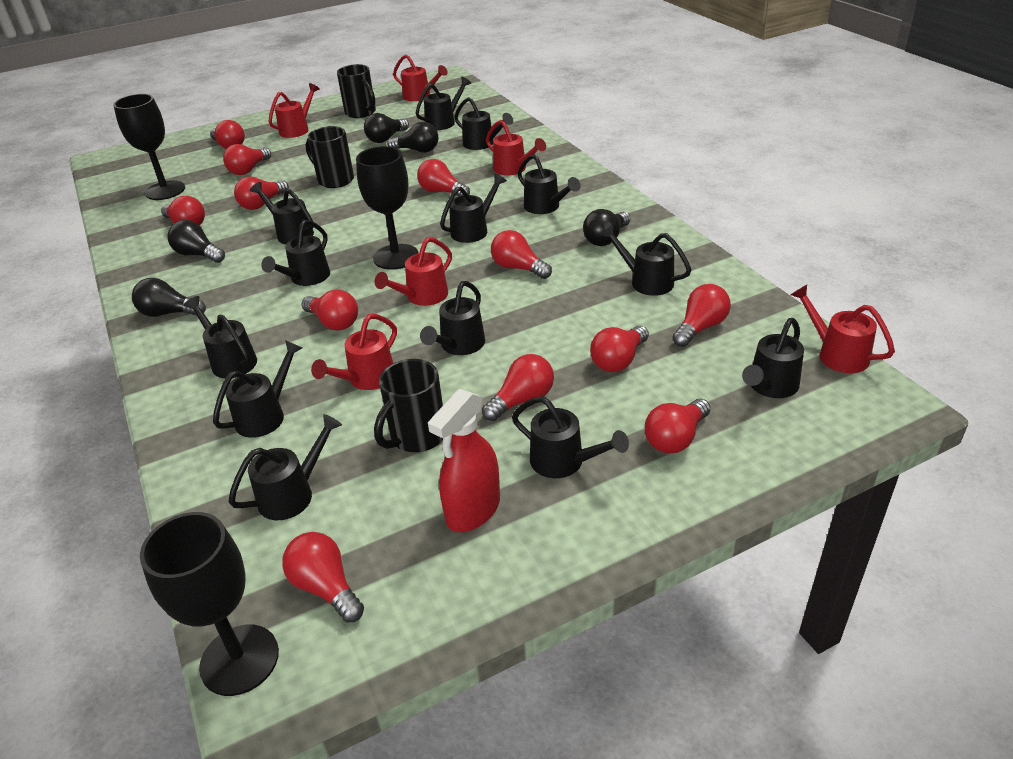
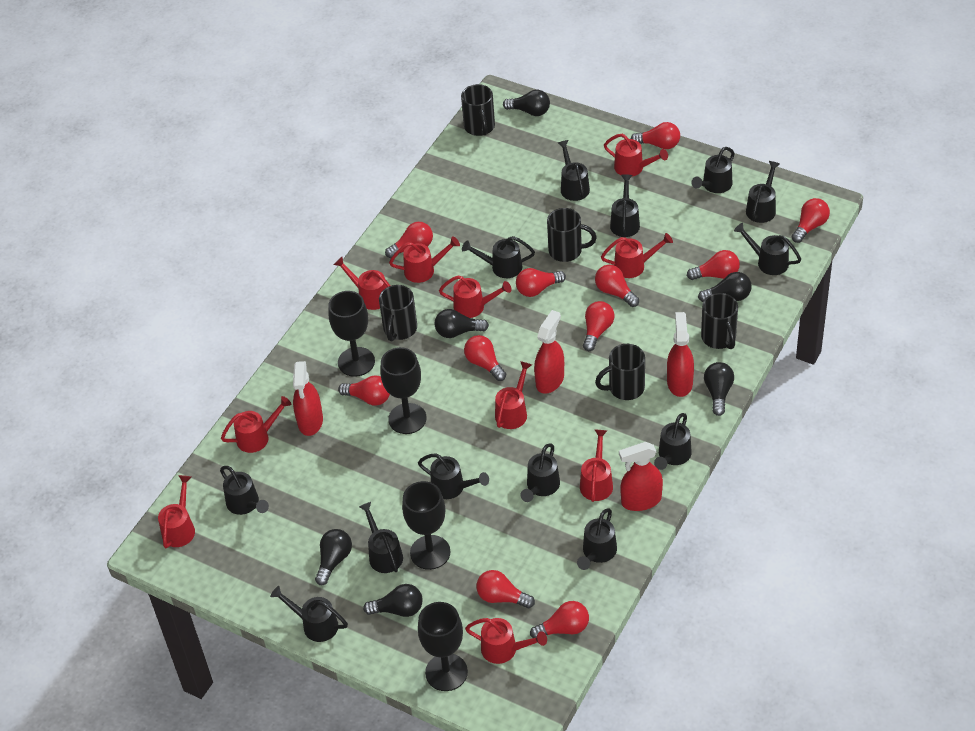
black goblet: [113,94,185,200] [140,512,279,696] [356,146,418,270] = 3 -> [328,291,375,377] [380,347,427,434] [402,481,451,570] [418,602,468,691] = 4
black light bulb: [132,278,206,317] [167,220,225,263] [364,113,409,143] [387,122,439,153] [583,209,631,246] = 5 -> [315,529,352,585] [363,584,423,617] [435,309,489,338] [503,90,550,116] [698,272,752,302] [704,362,734,416] = 6
black mug: [306,126,354,188] [337,64,376,118] [374,359,443,452] = 3 -> [379,285,417,341] [461,84,495,136] [547,208,597,262] [595,344,645,400] [701,293,738,349] = 5
red light bulb: [161,196,205,226] [210,120,245,149] [223,144,271,175] [234,176,289,210] [282,532,364,623] [301,289,358,331] [417,159,470,197] [482,354,554,421] [491,230,552,279] [590,325,649,372] [645,399,711,453] [673,284,731,347] = 12 -> [338,375,390,406] [385,222,433,258] [464,335,506,381] [476,570,535,608] [516,268,566,297] [530,601,589,638] [583,301,614,351] [595,265,639,307] [631,122,680,149] [687,250,740,280] [792,198,830,243] = 11
red spray bottle: [428,389,500,532] = 1 -> [293,361,323,436] [534,310,564,394] [619,442,663,511] [667,312,694,397] = 4
red watering can: [268,83,319,138] [311,314,397,390] [375,237,452,306] [393,54,448,101] [486,120,546,175] [791,285,895,373] = 6 -> [158,475,195,548] [221,396,292,453] [334,257,390,310] [389,236,460,283] [439,275,512,318] [465,618,547,664] [495,361,532,429] [580,430,613,502] [601,233,673,278] [604,134,668,177] = 10

